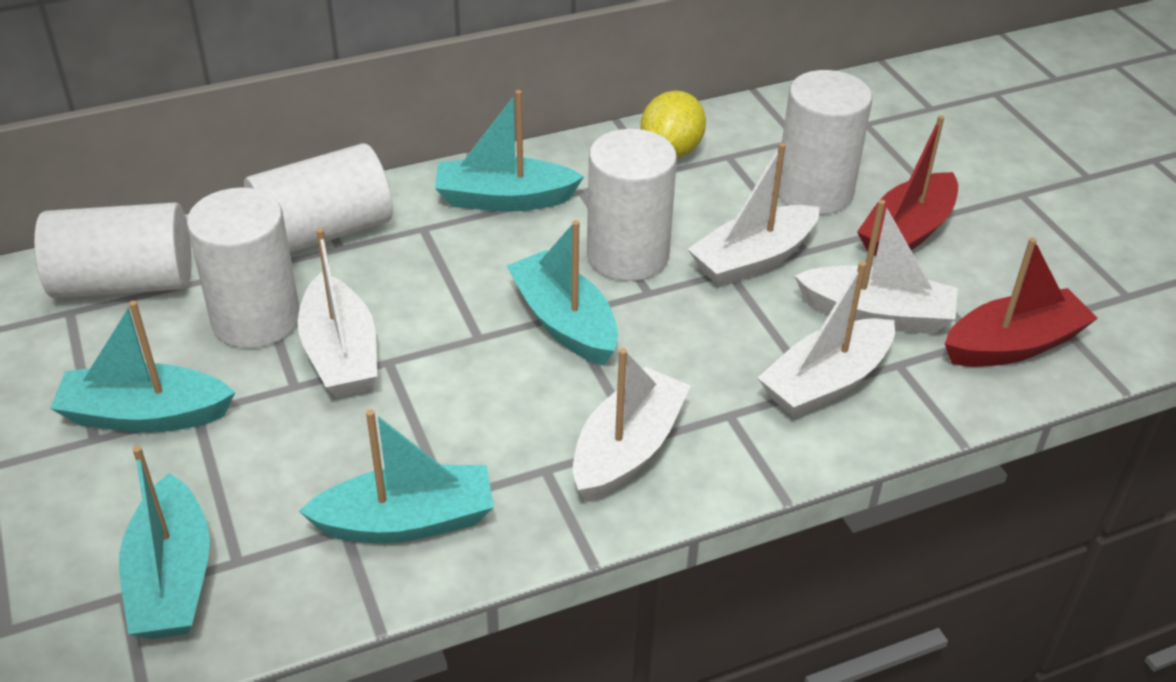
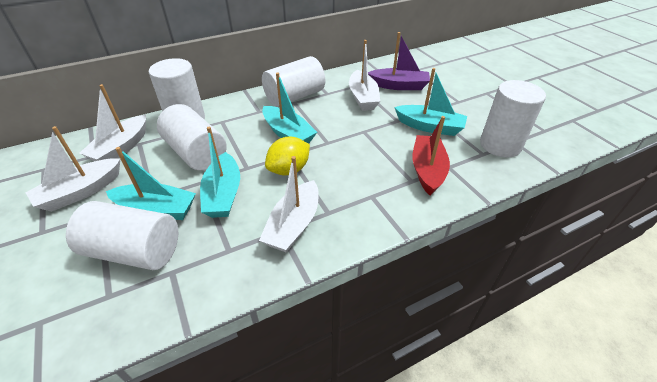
purple boat: none = 0 -> [368,32,430,90] = 1
red boat: [857,115,958,256] [945,237,1098,367] = 2 -> [412,116,450,196] = 1
turquoise boat: [50,300,236,433] [119,446,210,639] [299,409,494,543] [435,90,584,212] [507,220,618,365] = 5 -> [106,147,196,220] [200,127,240,218] [262,73,317,144] [394,68,467,136] = 4
white boat: [298,228,377,398] [573,348,690,502] [688,143,820,287] [758,261,895,418] [794,200,958,334] = 5 -> [26,126,120,212] [79,84,146,161] [259,156,319,253] [349,40,380,111] = 4

